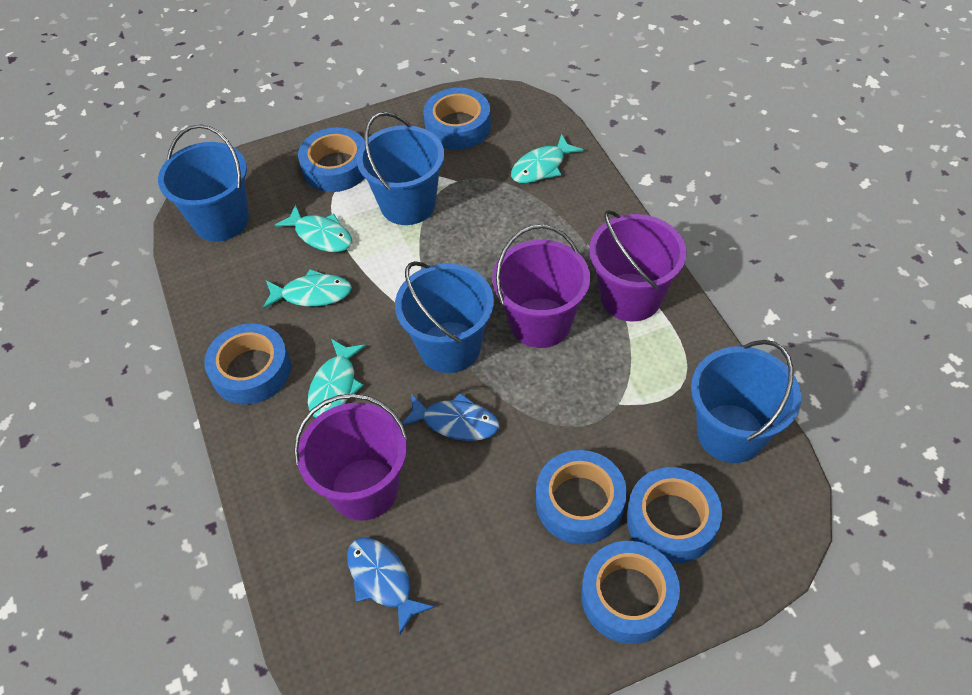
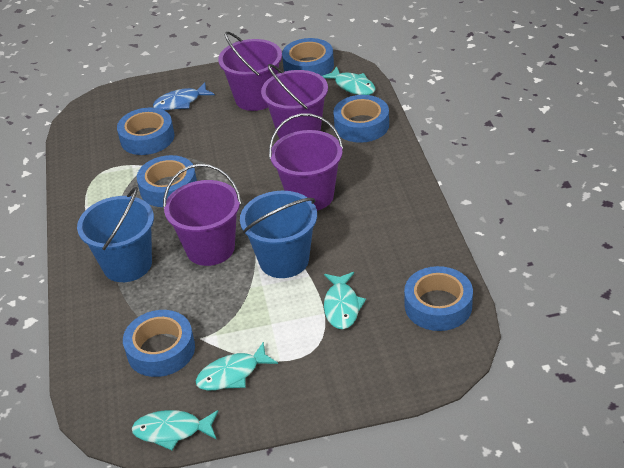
blue bucket: [158,124,249,242] [357,112,444,225] [395,261,494,373] [691,340,801,463] = 4 -> [77,187,154,282] [240,191,317,278] = 2
blue fish: [347,538,435,635] [402,393,499,441] = 2 -> [153,83,215,110] = 1
purple bucket: [294,394,408,521] [493,225,590,348] [589,210,687,321] = 3 -> [163,164,241,266] [218,32,282,111] [261,64,328,139] [269,114,343,211] = 4

